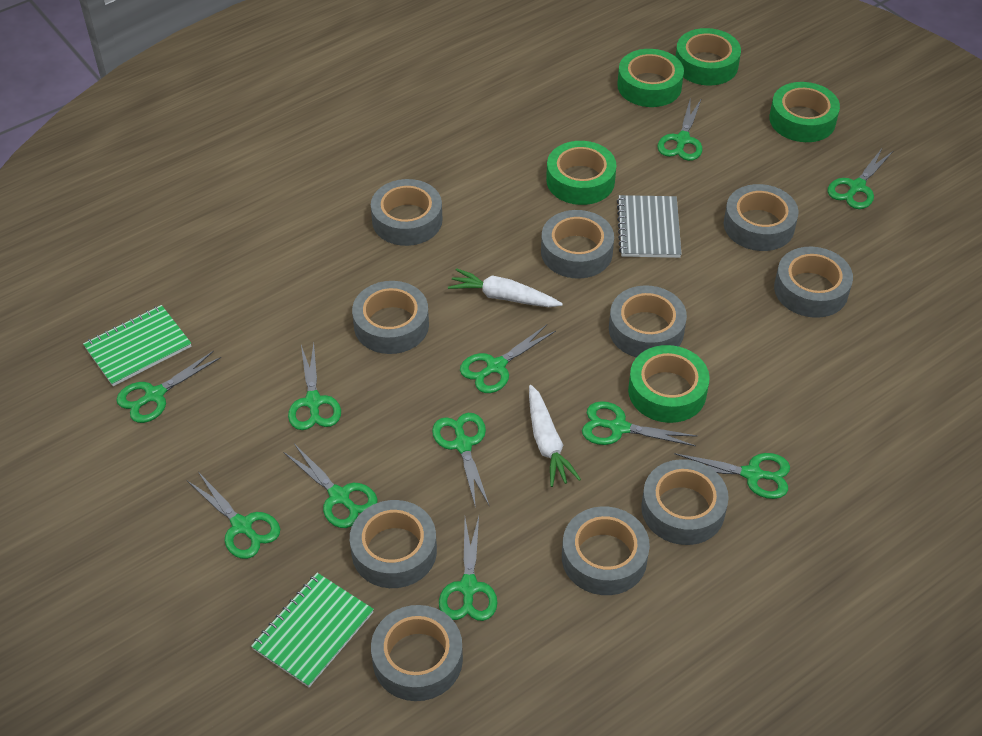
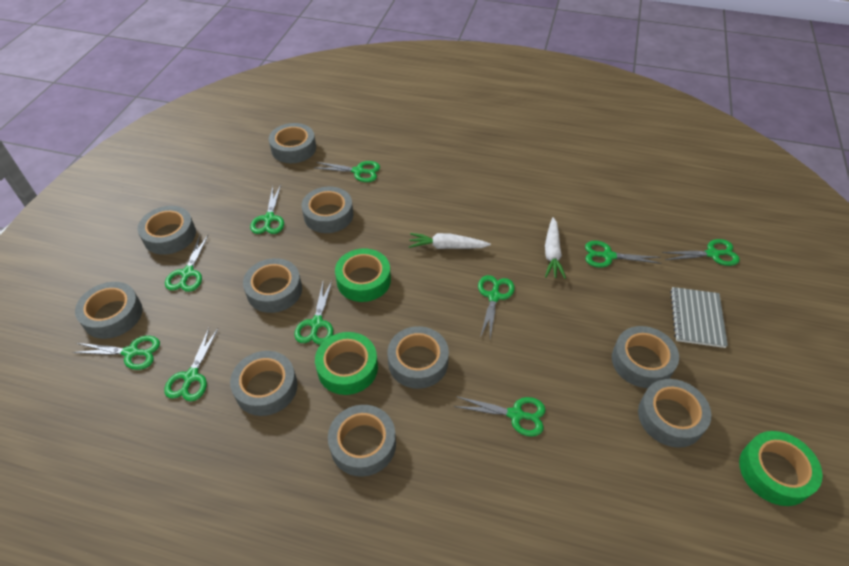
green notebook: [83,305,191,386] [251,573,374,687] = 2 -> none = 0
green scissors: [116,351,221,423] [187,472,280,559] [283,444,378,528] [288,343,341,430] [432,413,489,508] [439,516,497,621] [460,325,556,393] [582,401,698,446] [657,97,703,161] [674,453,790,499] [827,147,893,209] = 11 -> [73,336,160,370] [164,328,218,402] [165,235,208,292] [250,185,284,234] [294,281,333,345] [316,161,380,182] [454,396,546,437] [478,275,515,338] [585,241,662,268] [662,239,740,266] = 10
green tape: [546,141,617,205] [617,49,684,107] [628,345,710,423] [675,28,741,86] [769,82,840,142] = 5 -> [315,332,378,395] [335,249,391,302] [739,431,823,506] = 3

